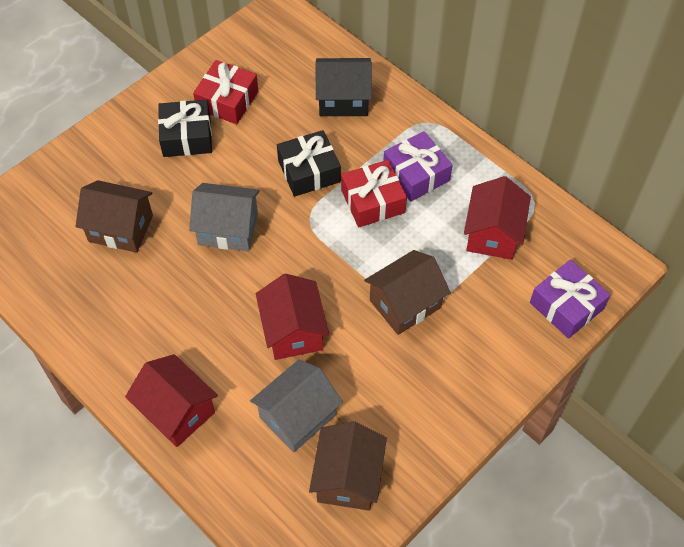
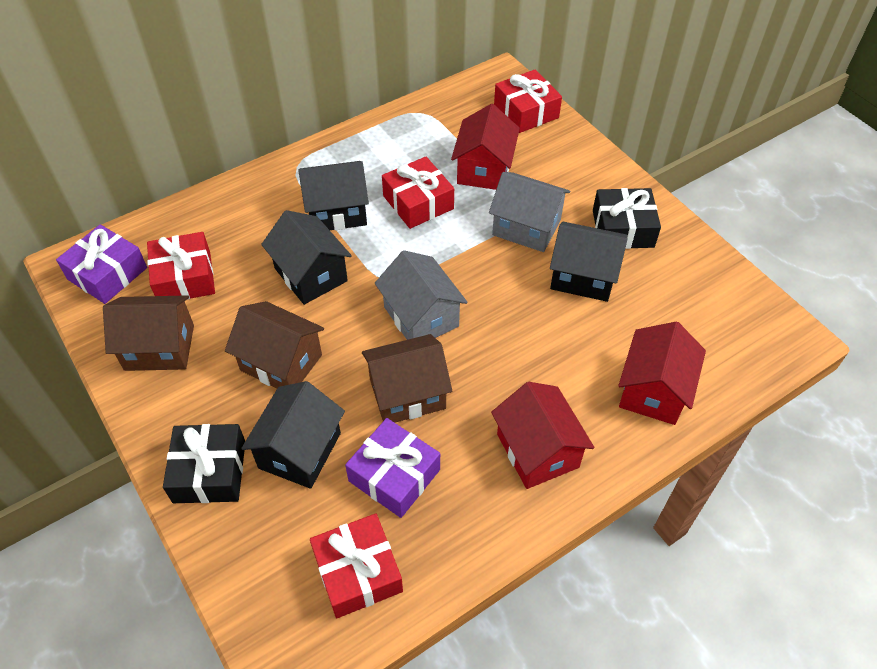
black house: [315,58,372,116] = 1 -> [241,381,345,489] [261,210,352,305] [298,161,369,230] [550,222,628,302] = 4
red gift: [193,60,258,124] [341,160,407,227] = 2 -> [147,232,215,300] [310,513,403,618] [382,156,454,229] [494,70,562,133] = 4

